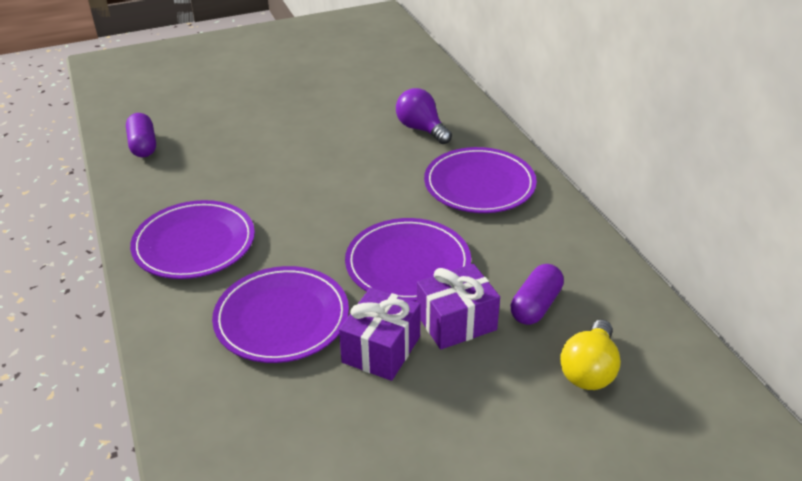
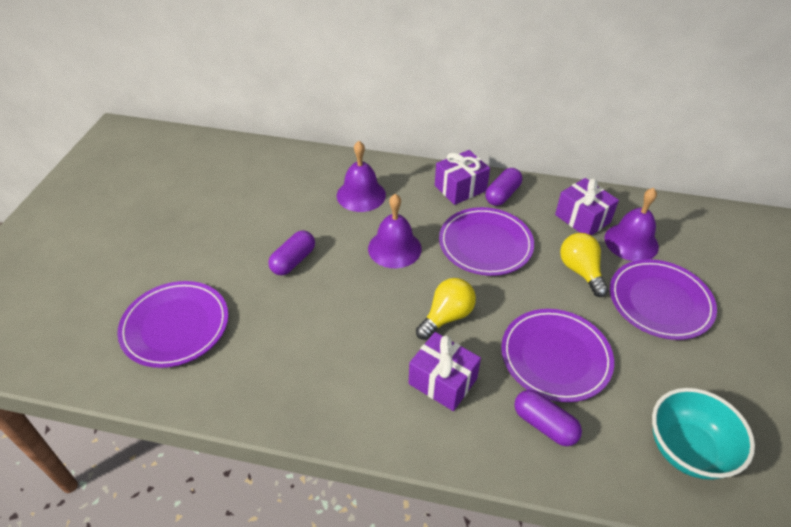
purple bell: none = 0 -> [337,141,386,212] [368,194,421,268] [604,188,659,261] = 3
purple capsule: [126,113,156,157] [511,264,564,325] = 2 -> [268,231,315,275] [485,168,522,206] [514,390,582,446] = 3
purple gift: [339,287,421,381] [417,264,500,349] = 2 -> [409,332,481,411] [435,150,490,205] [555,178,619,235] = 3
purple light bulb: [396,88,452,144] = 1 -> none = 0
turquoise bowl: none = 0 -> [652,388,755,480] = 1
yellow light bulb: [560,320,621,390] = 1 -> [416,278,476,340] [560,233,609,297] = 2

